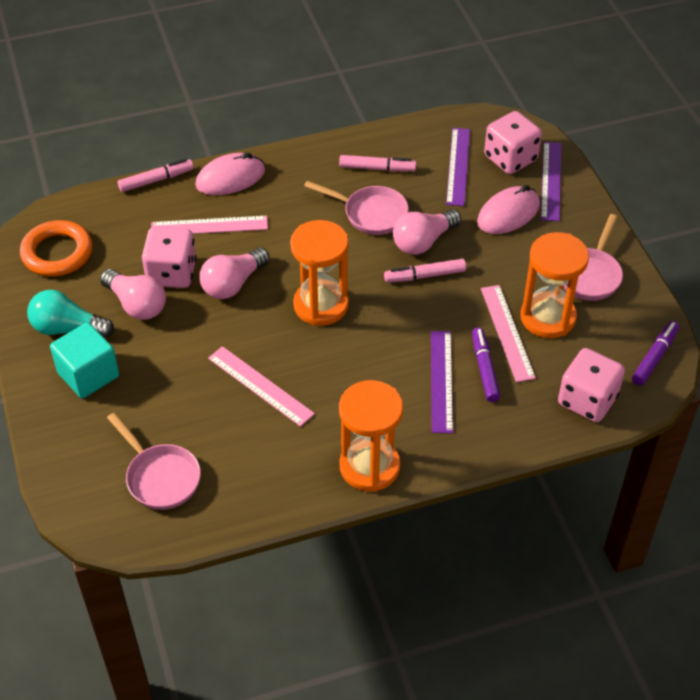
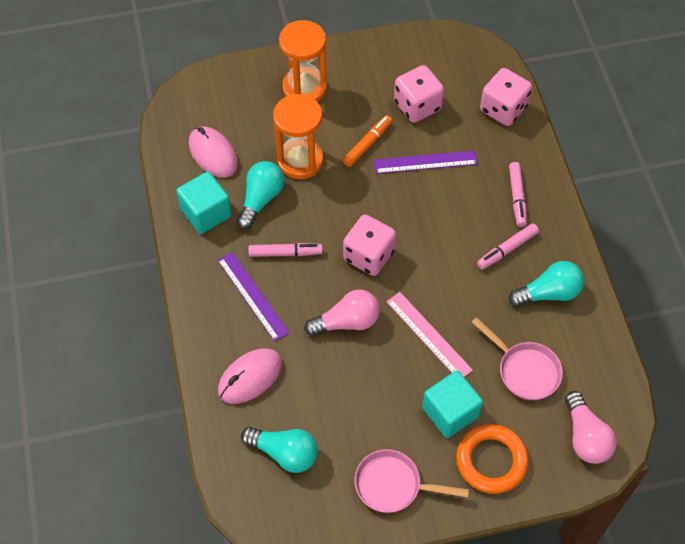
orange hourglass: [290,220,349,326] [339,380,403,492] [521,232,589,338] = 3 -> [273,94,323,179] [279,20,327,102] = 2
orange marker: none = 0 -> [343,115,393,167] = 1
pink light bulb: [100,269,166,320] [199,248,270,299] [393,209,461,255] = 3 -> [304,290,380,336] [565,391,617,464] = 2
pink pan: [107,413,201,510] [304,181,409,235] [563,214,623,301] = 3 -> [354,449,469,513] [471,317,563,400] = 2
pink ruler: [151,216,268,234] [208,346,315,427] [481,285,536,382] = 3 -> [386,292,473,377] = 1
purple marker: [472,327,500,402] [632,321,679,386] = 2 -> none = 0
purple ruler: [431,331,453,434] [446,128,470,206] [541,142,562,221] = 3 -> [218,252,290,342] [374,150,478,174] = 2
turquoise cube: [50,322,119,398] = 1 -> [176,171,232,234] [422,370,483,438] = 2
turquoise light bulb: [27,290,114,338] = 1 -> [237,161,285,229] [241,427,318,473] [509,261,584,307] = 3

